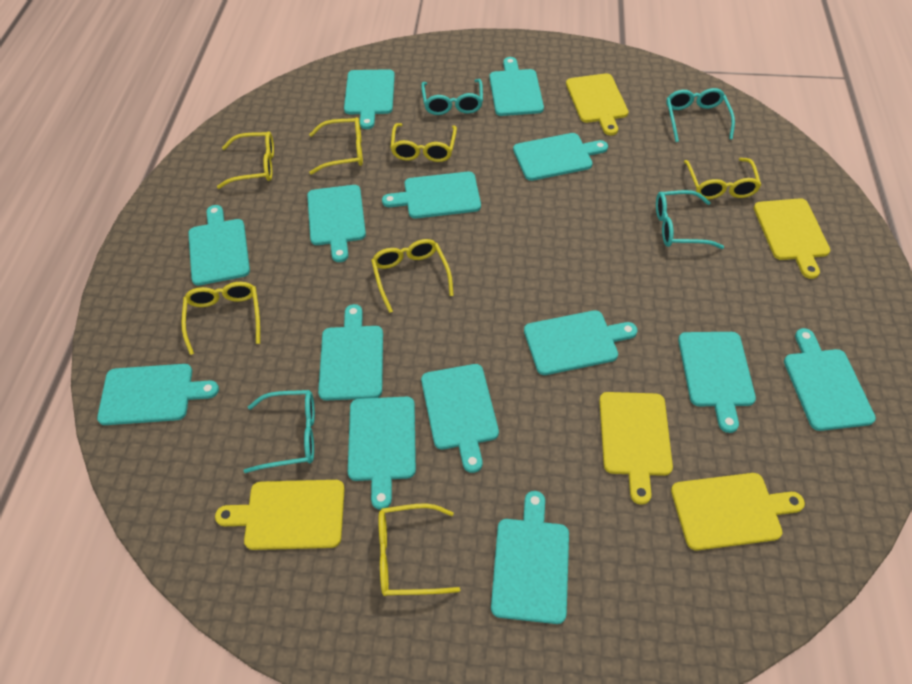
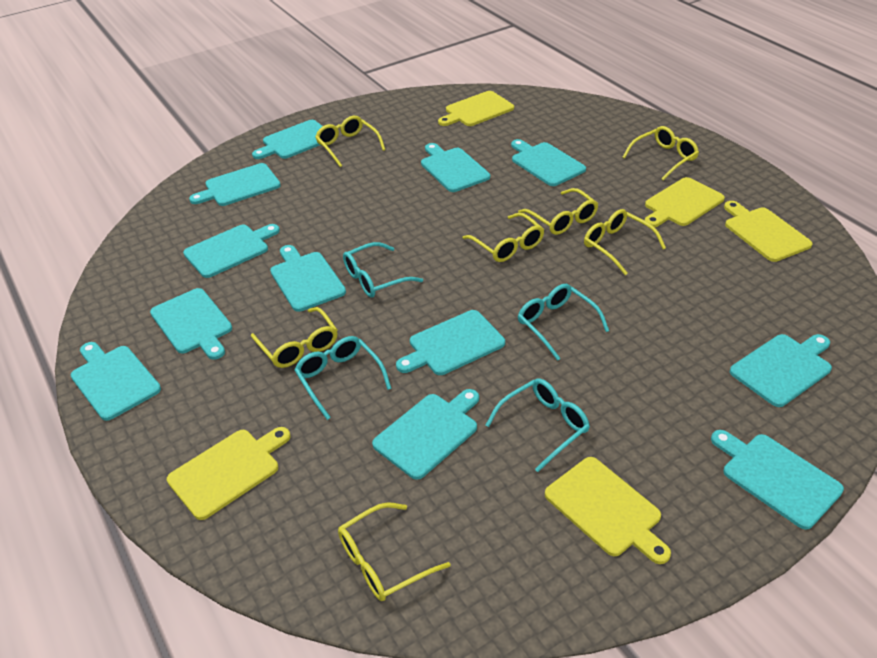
turquoise cutting board: [97,364,219,425] [188,205,250,286] [307,185,366,262] [318,304,383,400] [344,69,395,129] [348,397,416,510] [382,172,481,219] [421,364,499,473] [489,57,544,116] [491,491,569,624] [513,133,608,181] [524,310,638,375] [678,332,756,433] [784,328,876,431] = 14 -> [71,342,161,421] [150,288,232,360] [183,224,280,278] [189,163,281,206] [252,120,323,159] [270,245,346,312] [372,389,479,480] [396,310,505,375] [421,143,490,192] [511,139,586,186] [711,430,844,530] [730,334,832,407] = 12

